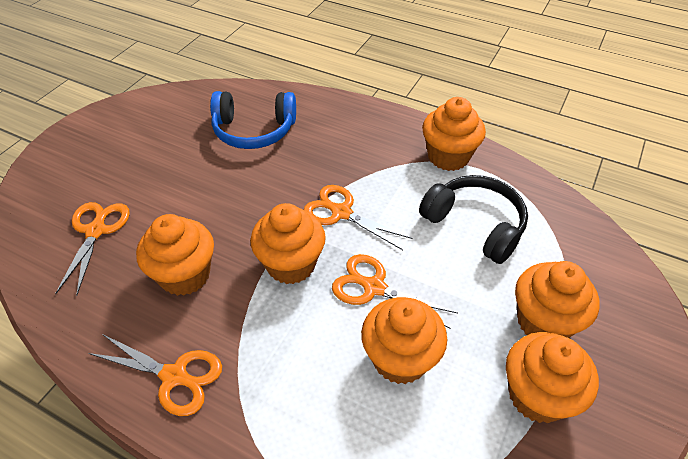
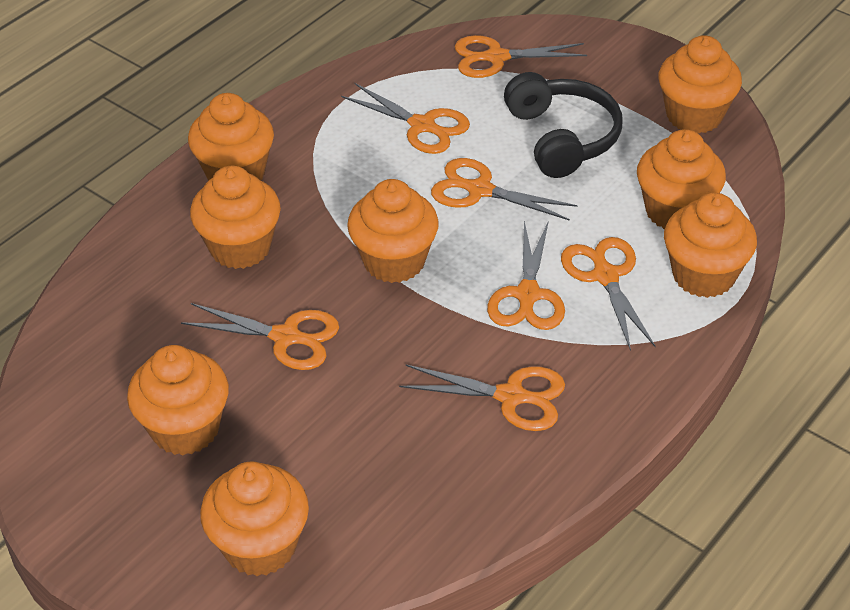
blue headphones: [210,91,296,149] = 1 -> none = 0
orange cupcake: [136,214,214,296] [250,203,326,284] [361,297,447,384] [422,97,486,171] [506,332,599,423] [515,261,600,338] = 6 -> [127,345,229,455] [188,93,274,181] [190,166,281,269] [200,462,309,576] [347,179,439,283] [637,129,726,229] [659,35,742,134] [664,193,757,298] = 8
orange scissors: [55,202,130,296] [88,334,222,416] [304,185,413,250] [332,254,458,329] = 4 -> [181,303,339,370] [341,83,470,154] [399,365,565,431] [431,158,577,221] [455,35,587,78] [487,221,565,330] [561,237,655,351] = 7

